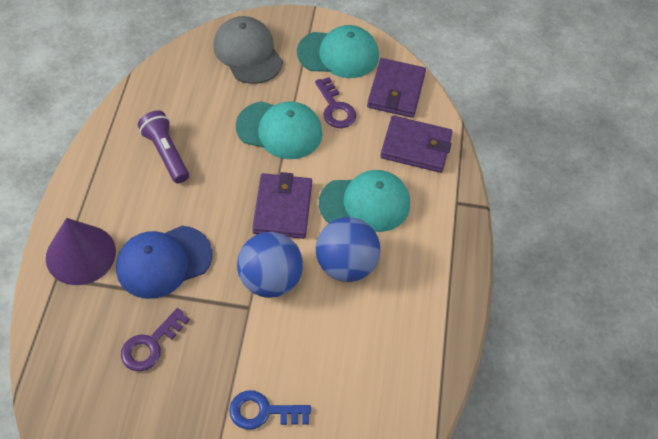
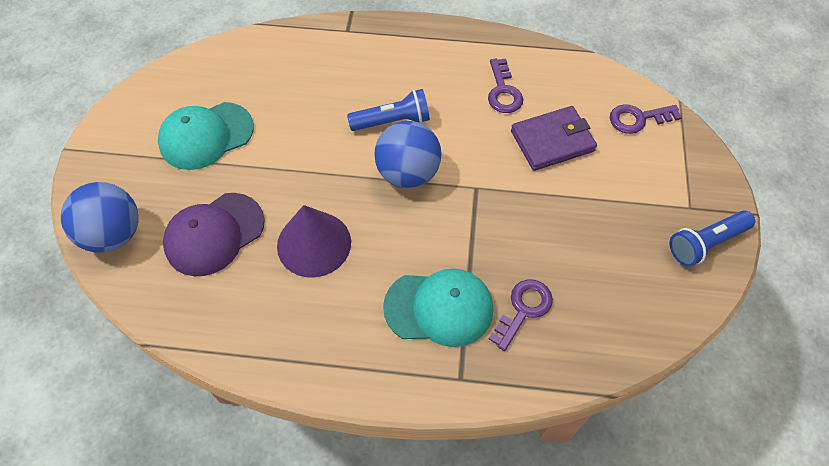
blue cap: [116,226,212,299] = 1 -> none = 0
blue flashlight: none = 0 -> [347,89,430,131] [670,211,755,266] = 2
blue key: [229,391,311,430] = 1 -> none = 0
grey cap: [213,16,283,84] = 1 -> none = 0
purple cap: none = 0 -> [163,193,265,276] = 1
purple flashlight: [138,111,189,183] = 1 -> none = 0
purple key: [121,308,190,371] [315,77,356,128] = 2 -> [488,58,523,113] [489,279,553,351] [610,104,682,134] = 3
purple wallet: [252,172,312,239] [367,58,426,118] [380,116,453,173] = 3 -> [511,106,597,171] = 1
turquoise cap: [236,101,322,159] [297,25,379,78] [319,170,410,232] = 3 -> [158,102,254,170] [383,268,493,347] = 2

